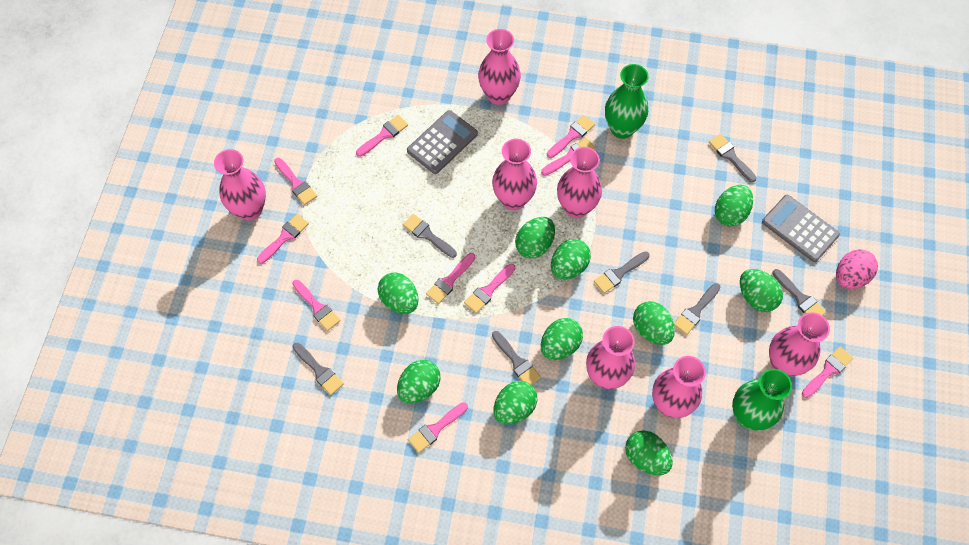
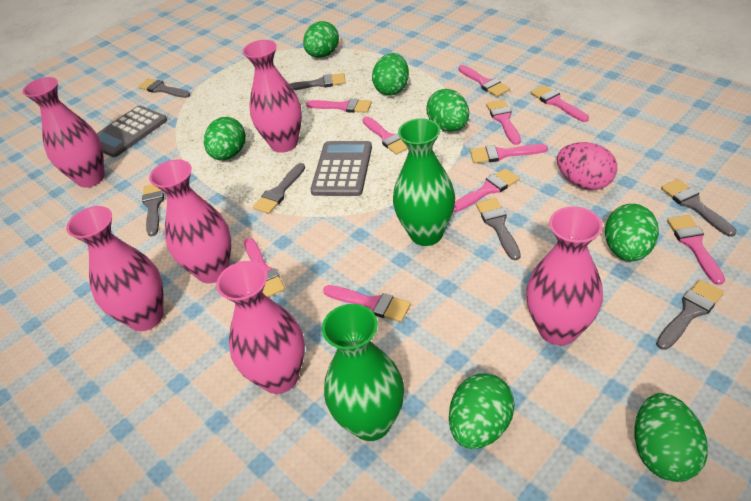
green egg: [378,272,419,314] [397,360,440,403] [493,381,537,424] [515,217,555,258] [541,318,583,360] [551,239,591,280] [625,430,673,475] [633,301,675,345] [715,185,753,227] [740,269,783,312] = 10 -> [204,117,246,160] [303,21,339,58] [372,53,409,96] [426,89,469,131] [449,374,515,449] [605,204,659,261] [634,393,708,482] = 7
pink vase: [214,149,266,221] [478,29,521,105] [492,139,537,210] [557,147,602,218] [586,326,635,389] [652,356,706,418] [769,312,830,376] = 7 -> [22,77,105,188] [66,206,164,331] [149,160,231,283] [216,261,305,394] [243,40,302,153] [526,206,603,346] = 6

